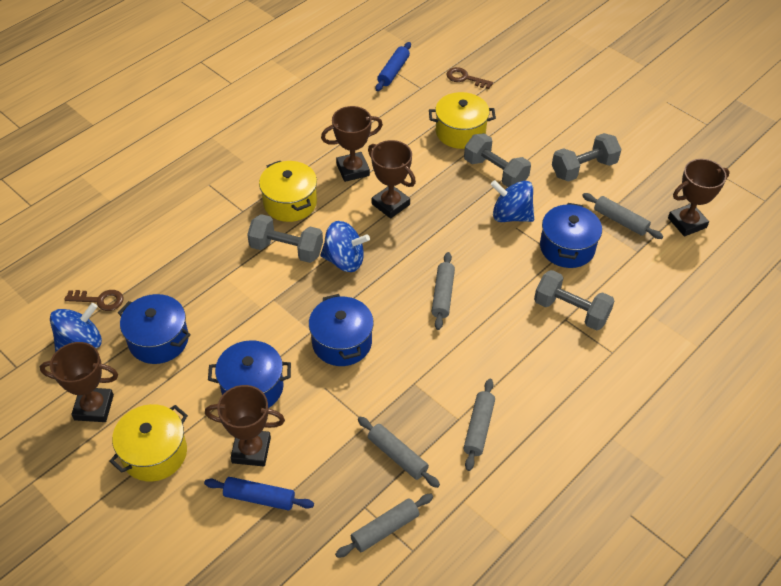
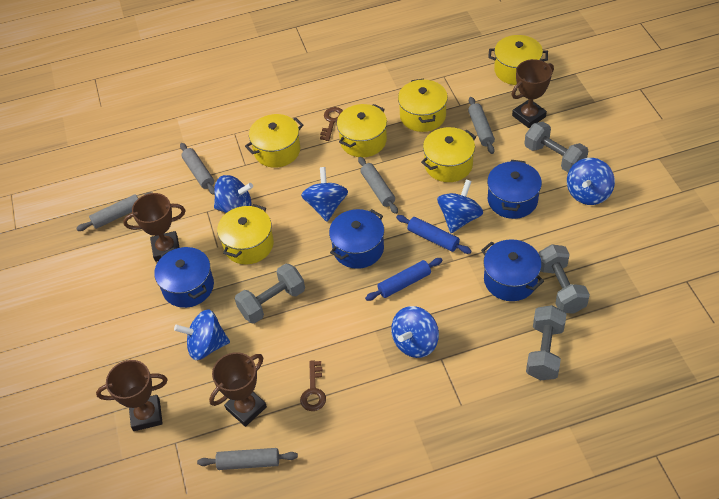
blue spinning top: [50,303,102,352] [320,221,370,272] [491,180,534,222] = 3 -> [174,310,230,360] [214,175,253,213] [301,167,348,222] [391,306,439,358] [437,179,483,233] [567,158,615,205] = 6
brown trophy: [40,342,118,422] [205,385,285,466] [321,106,383,182] [368,140,416,219] [668,159,730,237] = 5 -> [96,360,167,431] [123,193,186,262] [209,352,267,427] [511,59,554,128] = 4
yellow pot: [109,404,188,482] [259,161,317,222] [429,92,496,149] = 3 -> [217,204,274,264] [245,114,304,168] [337,104,387,157] [398,79,448,132] [421,127,476,182] [488,35,548,85] = 6

